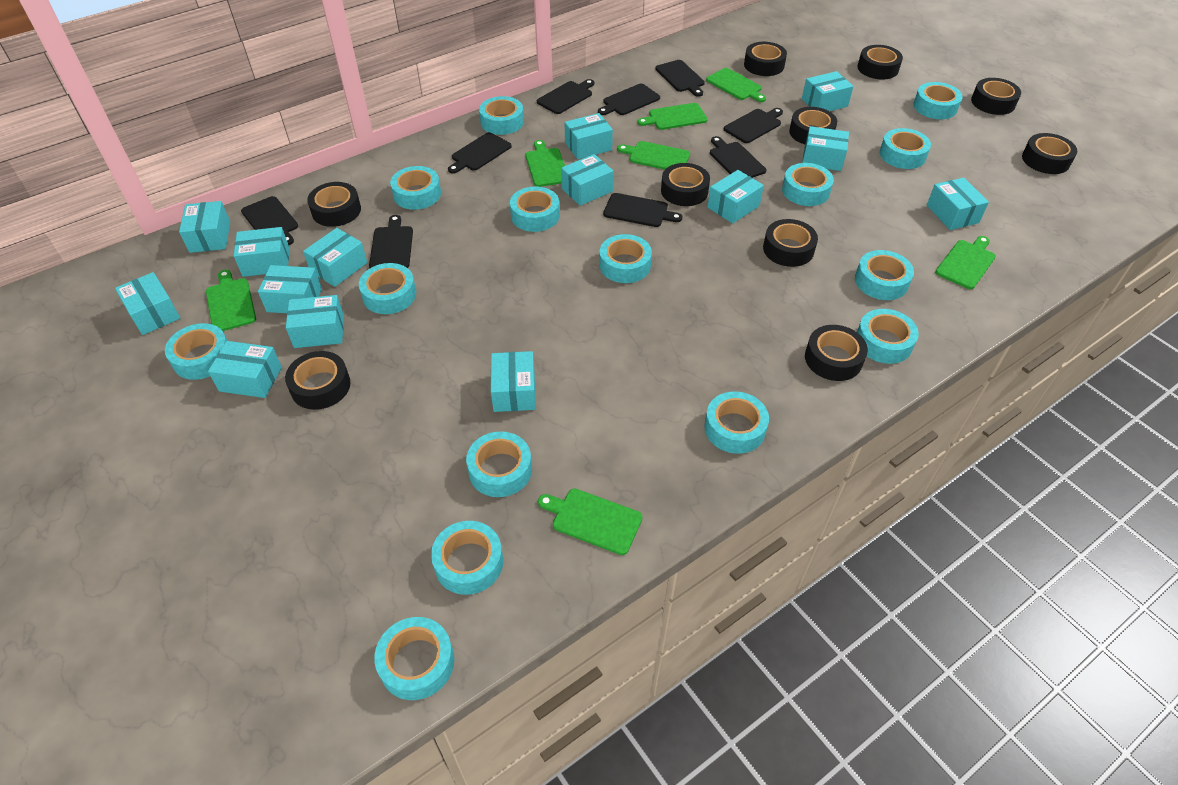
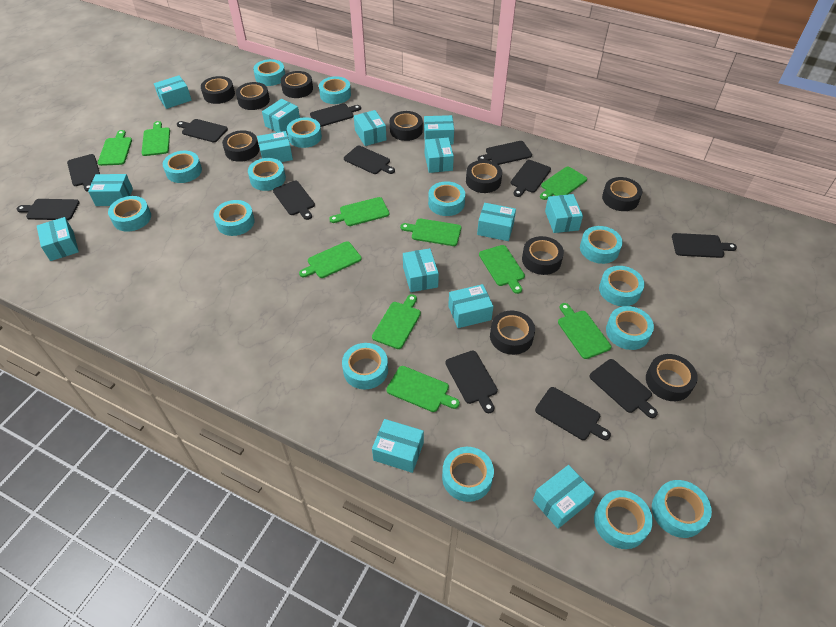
black cutting board: [241,196,298,245] [369,215,413,268] [448,132,512,174] [537,79,594,114] [598,84,660,115] [603,193,682,227] [655,60,705,97] [710,136,766,178] [724,108,783,143] = 9 -> [17,199,80,220] [67,154,100,191] [177,119,228,142] [273,181,315,220] [310,103,361,127] [344,146,395,174] [445,350,498,413] [478,141,532,165] [511,160,551,197] [535,387,611,440] [589,359,658,418] [672,233,737,258] = 12
green cutting board: [206,270,256,331] [525,140,565,187] [538,489,643,555] [617,141,690,170] [637,103,707,130] [706,68,766,102] [935,236,996,289] = 7 -> [98,130,132,166] [142,121,170,156] [299,241,362,278] [329,197,389,226] [372,294,421,349] [386,366,460,412] [400,218,461,246] [479,245,525,294] [540,167,587,200] [558,303,611,359] = 10

